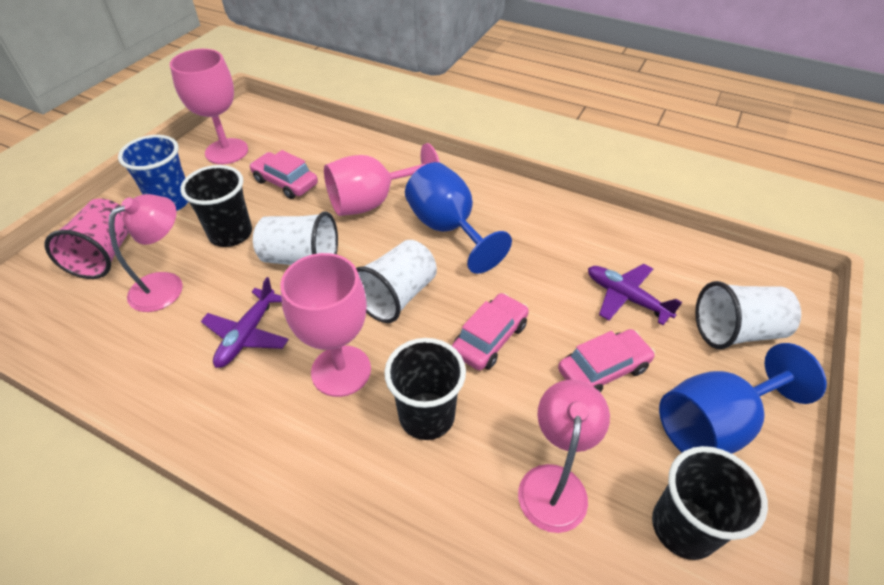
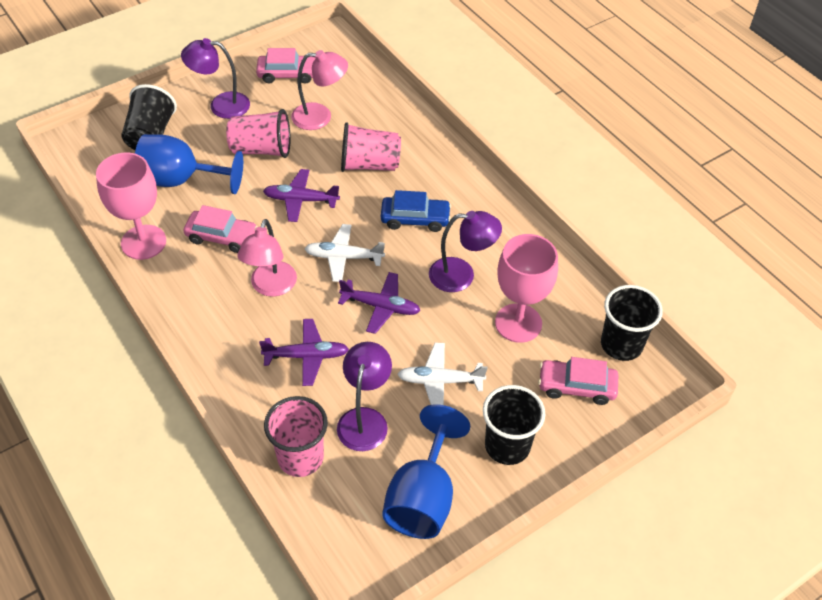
blue car: none = 0 -> [381,190,451,232] = 1
blue cup: [118,135,189,211] = 1 -> none = 0
pink cup: [45,198,129,279] = 1 -> [226,109,291,158] [264,396,328,477] [341,123,401,172] = 3
pink goblet: [170,49,248,164] [280,253,371,397] [324,143,440,216] = 3 -> [96,153,166,260] [495,234,558,343] = 2
purple lamp: none = 0 -> [181,38,250,119] [337,342,392,451] [429,211,502,292] = 3
purple plane: [201,277,289,368] [588,264,682,325] = 2 -> [259,319,349,386] [263,169,340,222] [338,272,421,334] = 3
white cup: [253,211,338,265] [356,240,437,323] [695,281,801,349] = 3 -> none = 0
white plane: none = 0 -> [304,224,385,282] [397,343,488,405] = 2

